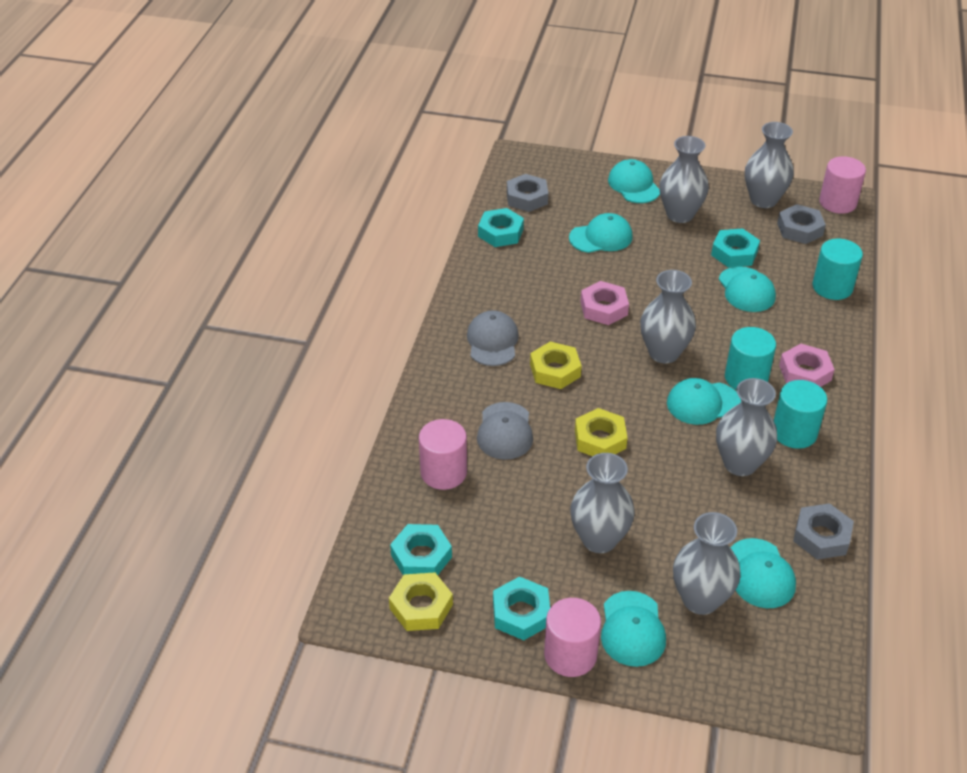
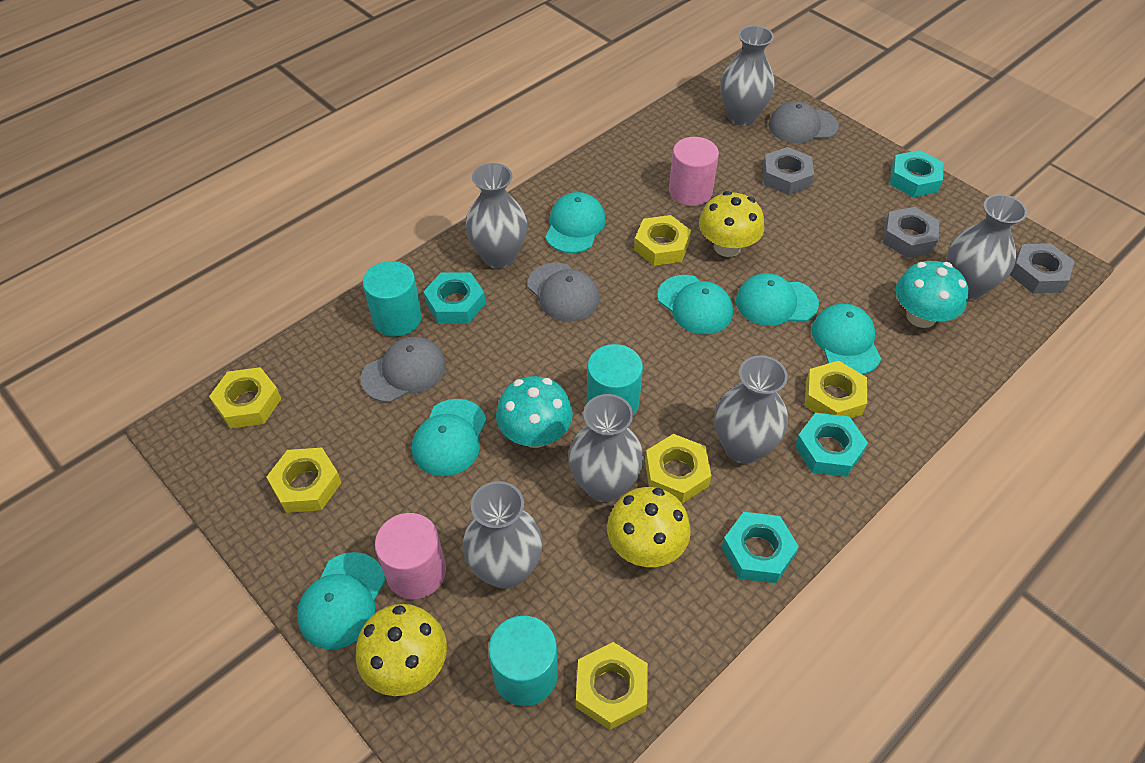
grey cap: [467,310,519,366] [477,402,533,460] = 2 -> [361,336,446,402] [528,263,599,322] [768,101,839,143] = 3
pink cylinder: [419,419,467,490] [544,598,601,677] [819,156,866,214] = 3 -> [375,513,446,599] [669,137,719,206] = 2
pink nut: [580,281,629,325] [779,344,835,387] = 2 -> none = 0
turquoise mushroom: none = 0 -> [496,376,573,448] [896,261,968,328] = 2
yellow mushroom: none = 0 -> [356,604,447,696] [607,487,691,567] [699,191,764,257] = 3
yellow nut: [389,572,453,631] [530,342,582,389] [575,408,628,456] = 3 -> [209,367,281,429] [267,448,342,513] [576,642,648,730] [634,215,691,266] [645,434,711,503] [805,361,867,418] = 6

